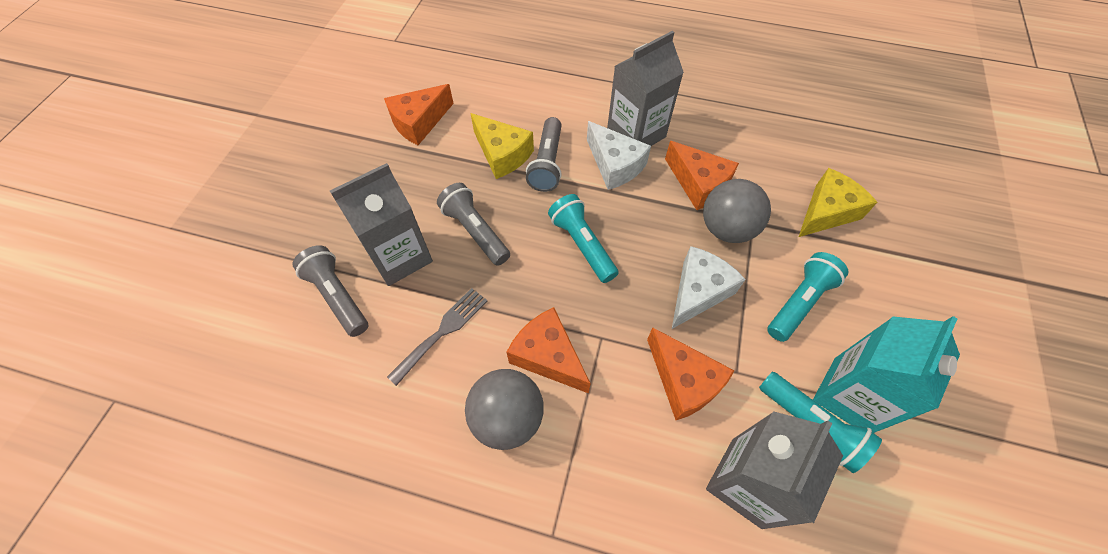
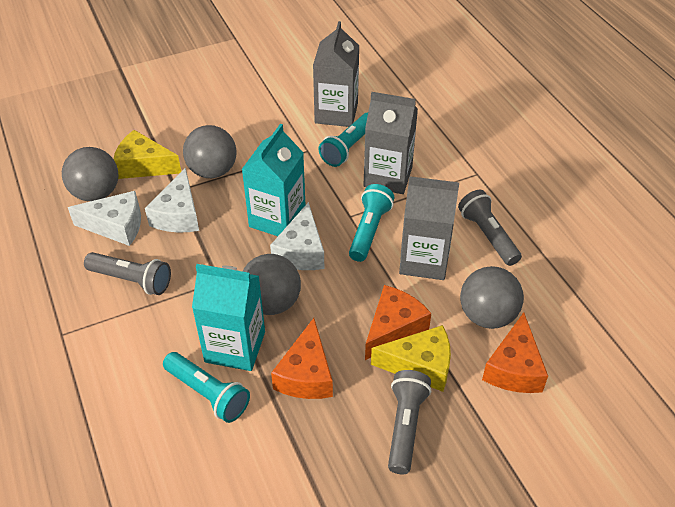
grey ball: [465,369,544,450] [703,179,771,243] = 2 -> [62,147,118,201] [183,125,237,178] [242,254,301,315] [460,266,524,329] = 4
grey fork: [387,288,487,386] = 1 -> none = 0
orange cheese: [384,84,454,145] [507,307,591,393] [647,327,734,420] [665,141,739,210] = 4 -> [271,318,333,399] [365,285,431,360] [482,313,548,393] = 3
turquoise carton: [813,316,960,433] = 1 -> [192,264,265,371] [242,124,305,236] = 2
white cheese: [587,121,651,190] [672,246,746,329] = 2 -> [68,191,141,246] [145,168,199,232] [270,202,324,270] = 3

